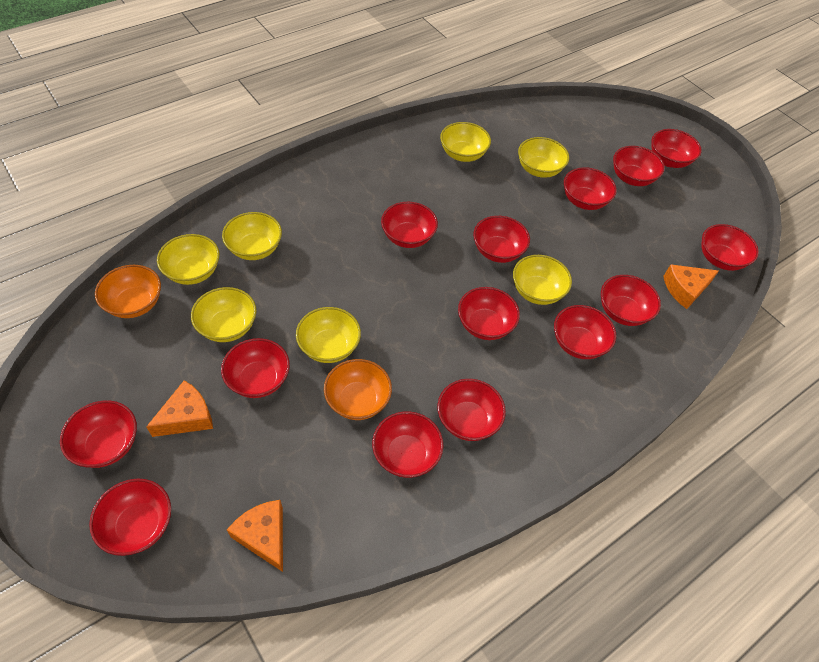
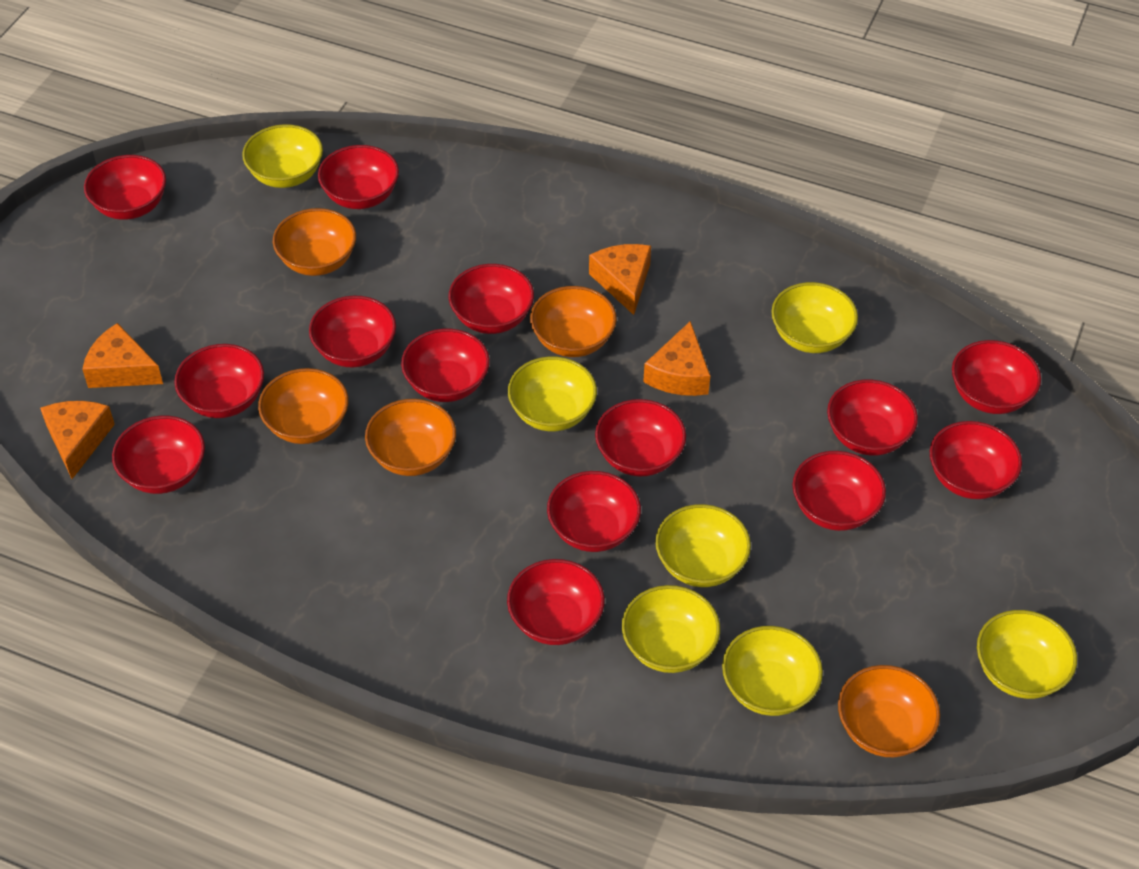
orange bowl: [95,265,161,318] [324,359,392,420] = 2 -> [258,368,349,444] [273,208,356,276] [365,399,456,476] [530,286,617,357] [838,665,940,757] = 5
orange cheese: [146,380,213,437] [227,500,283,572] [663,264,719,309] = 3 -> [40,401,115,479] [82,323,163,388] [589,244,651,315] [643,321,710,396] = 4

